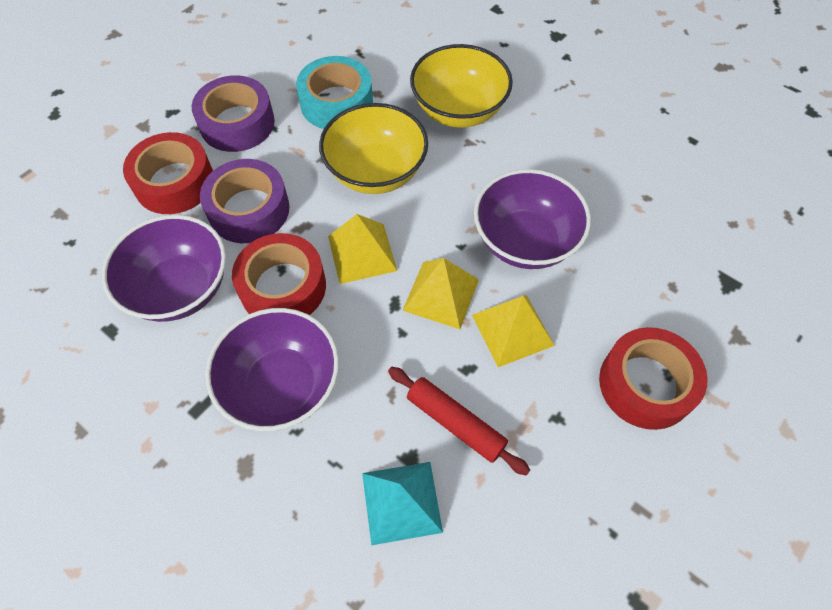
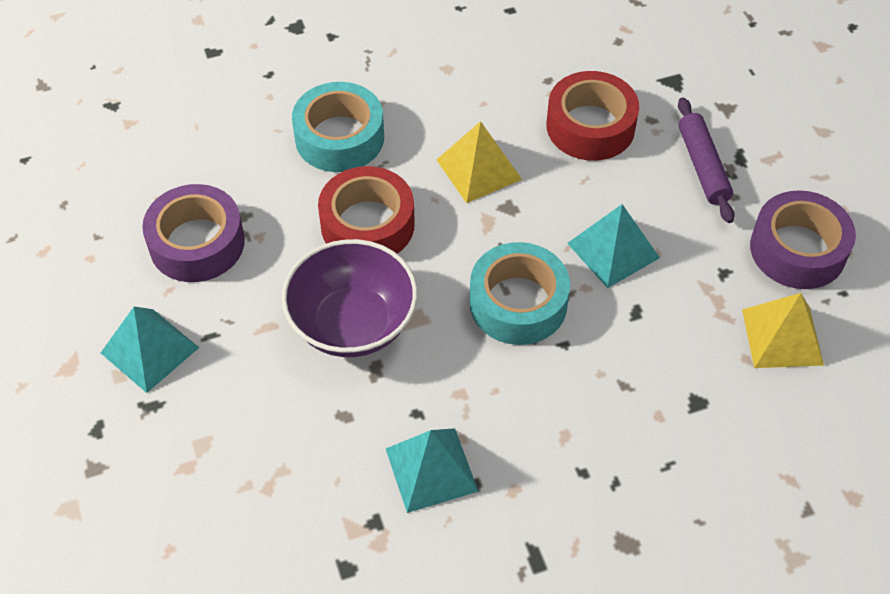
purple bowl: [102,215,226,322] [205,308,339,431] [474,169,591,269] = 3 -> [282,239,418,357] = 1
purple rolling pin: none = 0 -> [678,97,735,223] = 1
red rolling pin: [388,367,530,476] = 1 -> none = 0
red tape: [123,132,213,214] [232,233,326,315] [599,327,708,430] = 3 -> [318,166,415,254] [547,71,639,161] = 2
turquoise pyramid: [362,462,443,545] = 1 -> [101,307,200,393] [386,428,479,513] [567,204,660,288] = 3
turquoise tape: [296,56,373,129] = 1 -> [292,82,384,172] [469,242,570,345] = 2
yellow bowl: [319,103,428,194] [410,44,513,128] = 2 -> none = 0
yellow pyramid: [328,214,397,284] [402,258,479,329] [472,295,555,367] = 3 -> [437,121,522,203] [742,293,824,368] = 2

